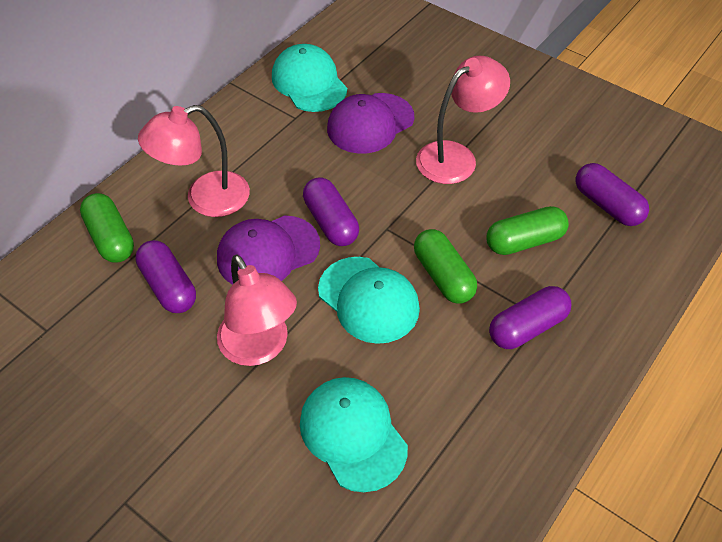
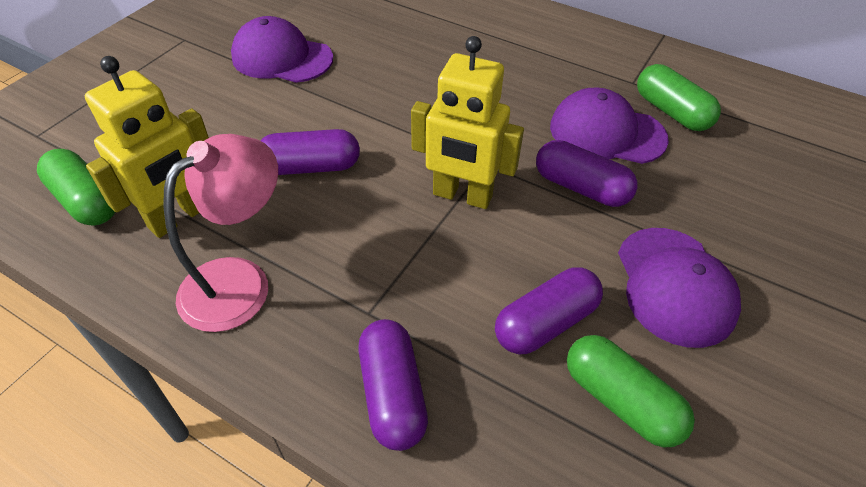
pink lamp: [138,105,250,217] [217,255,297,366] [416,56,510,184] = 3 -> [164,134,278,332] = 1
purple cap: [217,215,320,285] [327,93,414,154] = 2 -> [231,16,333,83] [550,88,669,164] [618,228,741,348] = 3
turquoise cap: [272,44,347,112] [300,377,408,492] [318,257,420,344] = 3 -> none = 0
yellow robot: none = 0 -> [85,56,209,238] [411,36,524,209] = 2

